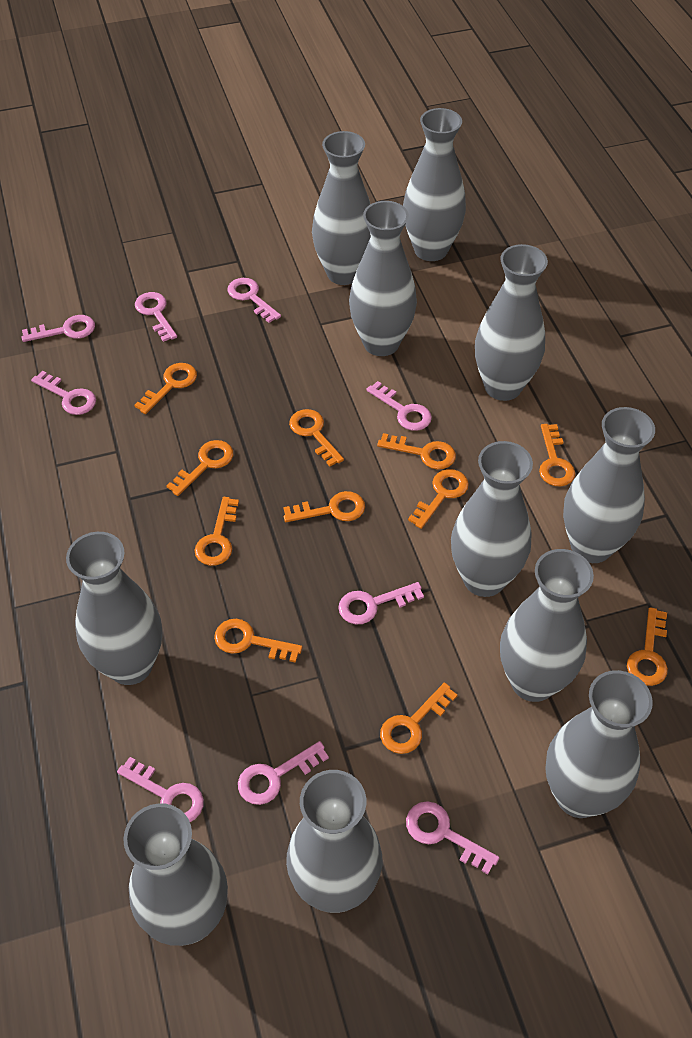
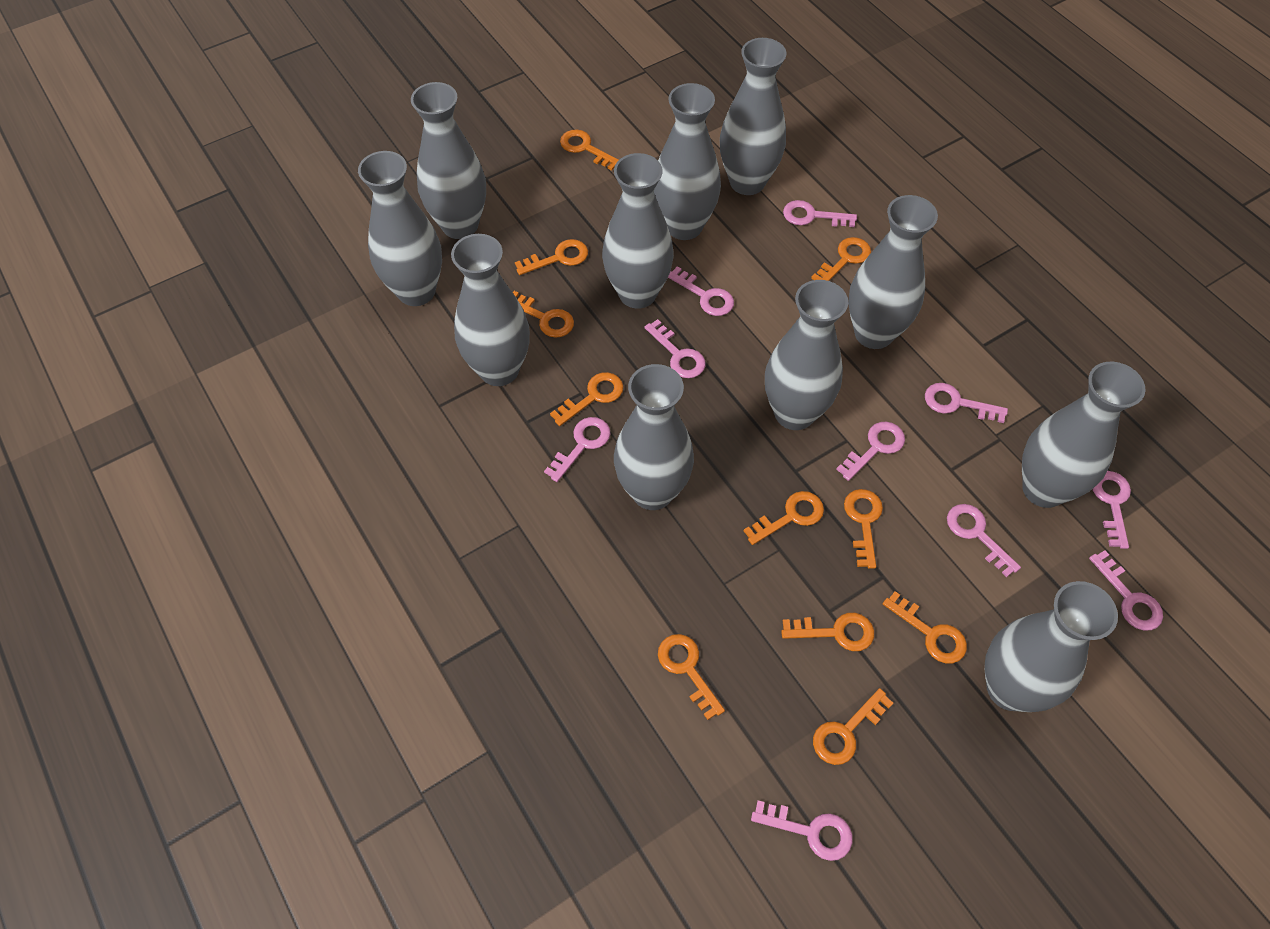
pink key: [22,315,95,342] [31,371,96,415] [117,757,204,822] [135,292,177,342] [228,278,281,323] [238,741,329,805] [338,582,424,624] [366,381,432,431] [406,801,499,874] = 9 -> [544,417,610,482] [645,319,706,378] [668,266,734,316] [751,800,853,861] [783,200,857,227] [836,422,905,481] [925,383,1008,423] [947,504,1021,577] [1089,550,1163,630] [1093,471,1131,549] = 10

